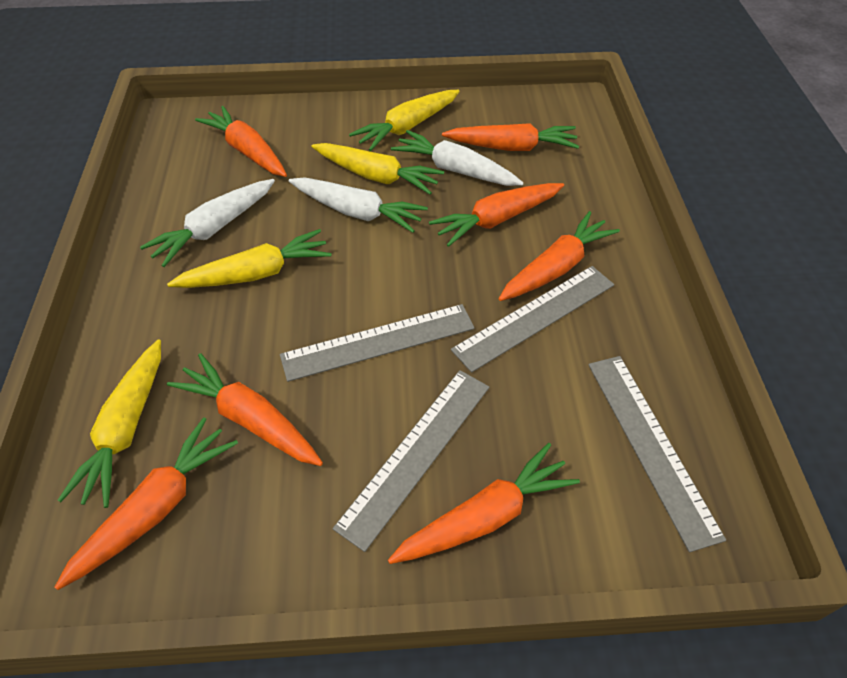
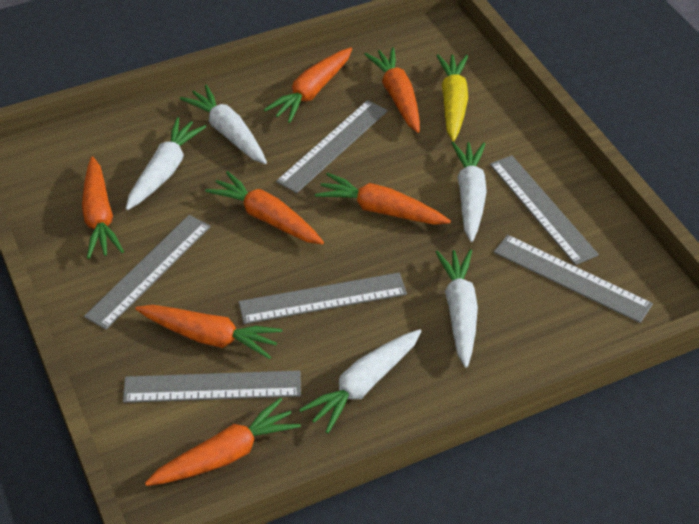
grey ruler: [280,304,475,382] [333,370,489,552] [451,266,614,373] [588,356,726,552] = 4 -> [84,215,211,330] [123,370,301,403] [239,273,407,324] [276,100,388,193] [490,155,599,265] [494,235,653,323] = 6
white carrot: [140,179,275,267] [289,178,428,233] [391,130,524,186] = 3 -> [126,117,207,210] [180,85,267,164] [299,329,422,433] [436,249,478,368] [452,142,487,242] = 5
yellow carrot: [57,339,161,508] [167,229,331,288] [312,143,444,195] [349,90,460,151] = 4 -> [436,54,468,141] = 1

